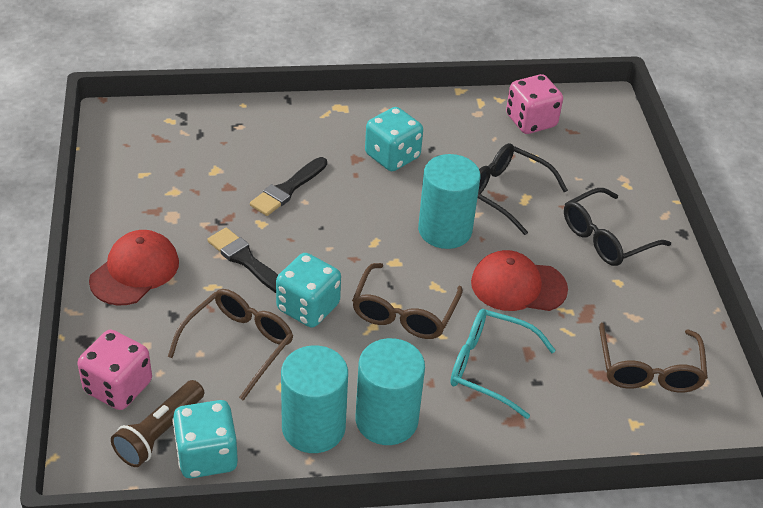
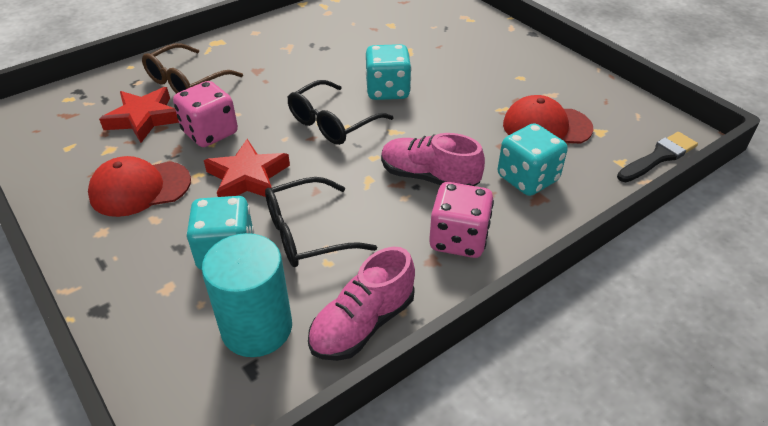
black brush: [207,228,278,293] [250,157,327,216] = 2 -> [617,132,698,182] = 1
brown flashlight: [111,380,204,467] = 1 -> none = 0
brown glasses: [168,289,293,401] [352,263,463,339] [599,323,708,393] = 3 -> [142,43,243,94] = 1
pink shoe: none = 0 -> [308,247,415,361] [381,133,485,186] = 2
red star: none = 0 -> [99,87,179,143] [204,139,290,197] = 2
turquoise cylinder: [281,345,348,453] [356,338,425,445] [418,154,481,249] = 3 -> [202,233,292,357] = 1
turquoise glasses: [450,309,556,419] = 1 -> none = 0

